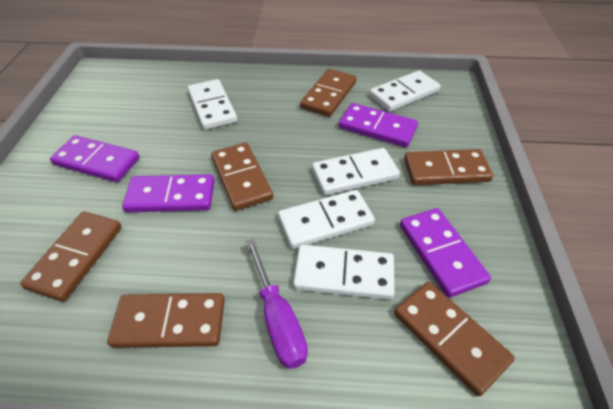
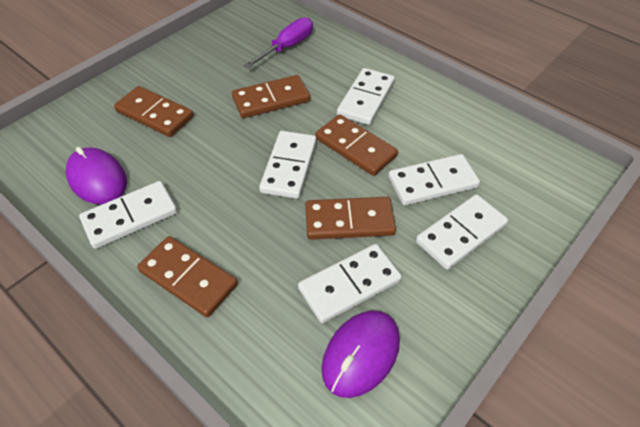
brown domino: [20,211,122,302] [107,293,225,348] [211,143,273,211] [300,69,356,117] [394,282,515,396] [404,149,493,185] = 6 -> [114,86,194,137] [137,236,238,317] [232,75,310,118] [305,197,396,240] [315,114,398,176] = 5
purple domino: [50,135,140,182] [122,174,214,212] [339,103,418,147] [400,208,491,298] = 4 -> none = 0
purple mouse: none = 0 -> [66,147,127,205] [321,310,400,398] = 2
white domino: [188,79,237,130] [278,190,375,249] [293,245,395,300] [312,148,400,195] [369,70,441,112] = 5 -> [79,181,177,249] [259,131,317,199] [298,244,402,323] [337,68,395,125] [388,154,480,205] [416,194,508,270] = 6

